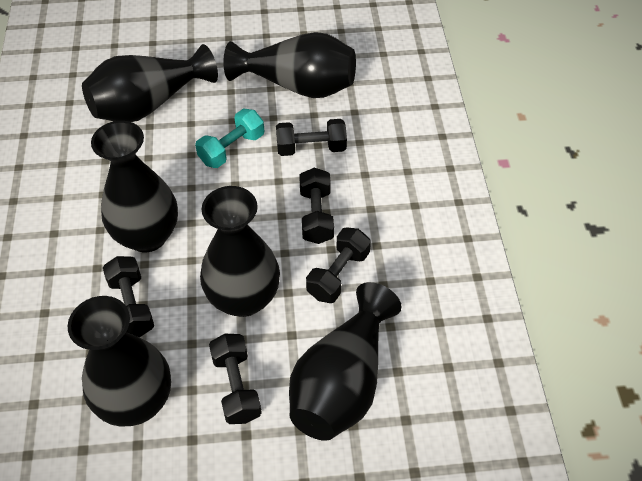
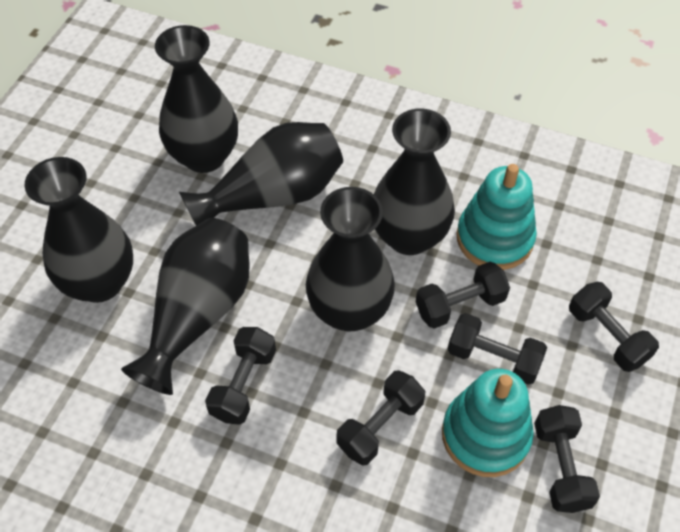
black dumbbell: [103,256,154,337] [209,334,262,424] [276,119,347,156] [299,168,334,244] [306,227,371,303] = 5 -> [205,327,276,425] [336,370,425,466] [416,262,510,329] [447,313,547,385] [534,405,600,513] [569,282,659,372] = 6
turquoise dumbbell: [195,109,264,168] = 1 -> none = 0
turquoise stacking toy: none = 0 -> [442,369,534,477] [456,164,537,270] = 2

